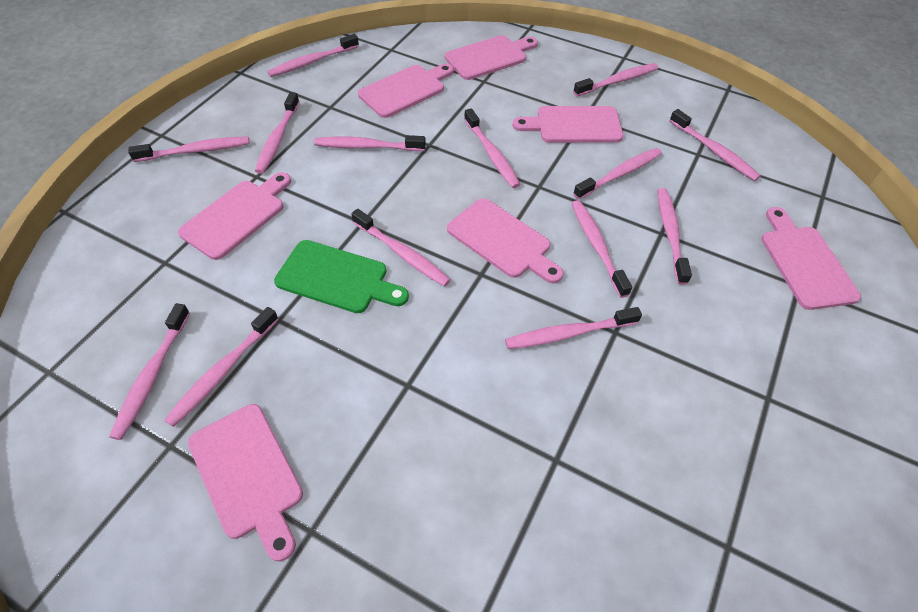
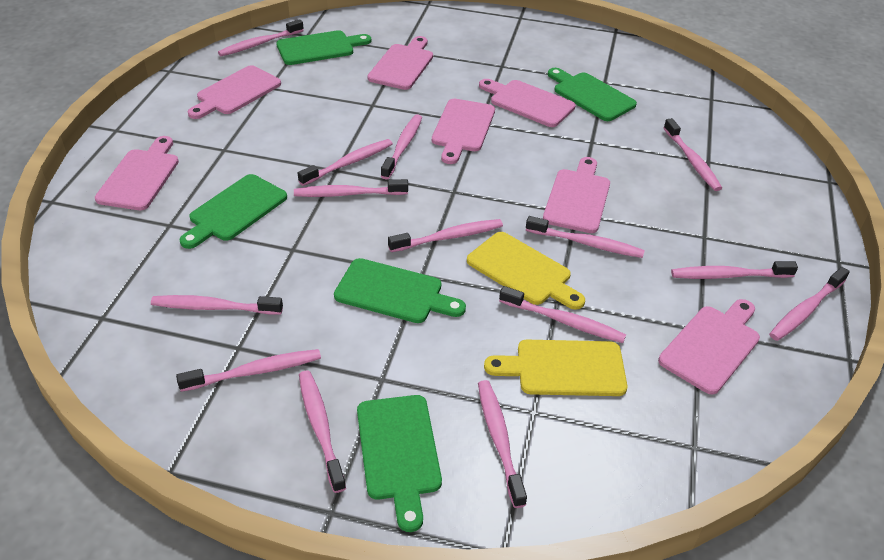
green cutting board: [274,240,409,313] = 1 -> [179,174,287,249] [276,30,372,65] [334,258,466,323] [357,395,442,532] [548,68,637,121] = 5
yellow cutting board: none = 0 -> [467,232,585,310] [484,340,627,396] = 2

